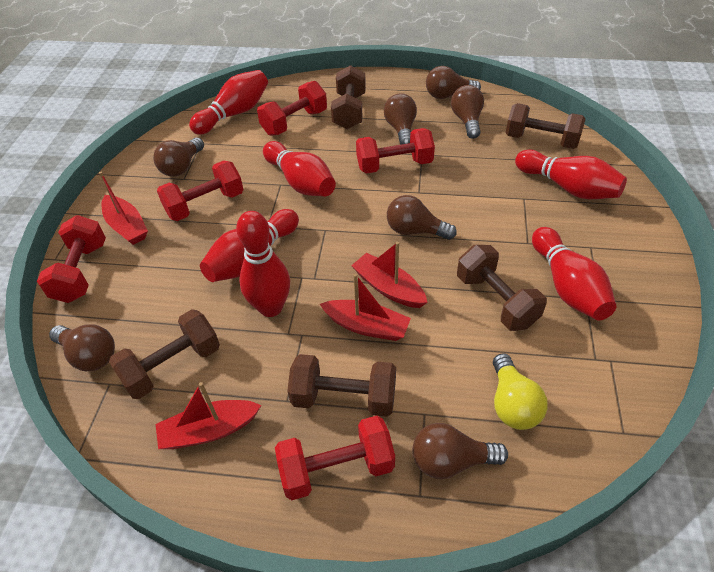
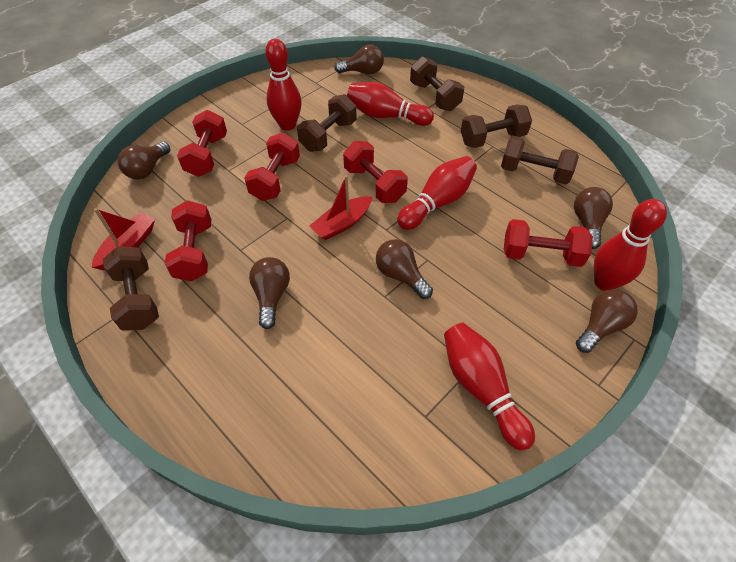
brown light bulb: [49,324,115,371] [153,138,204,177] [384,93,417,145] [387,195,457,240] [412,423,508,479] [426,66,481,99] [451,85,484,139] = 7 -> [118,141,170,179] [249,257,290,329] [334,44,384,74] [376,239,433,299] [574,187,613,249] [576,289,638,353] = 6
red boat: [99,172,148,245] [155,382,262,449] [320,274,411,341] [351,242,428,308] = 4 -> [92,208,155,271] [309,175,372,240] = 2
red bowling pin: [189,70,268,135] [200,209,299,282] [236,211,290,317] [263,141,336,196] [515,149,627,199] [532,227,616,320] = 6 -> [265,39,302,131] [347,82,434,126] [397,156,477,230] [444,323,535,450] [594,199,667,291] = 5
yellow light bulb: [493,353,548,430] = 1 -> none = 0

